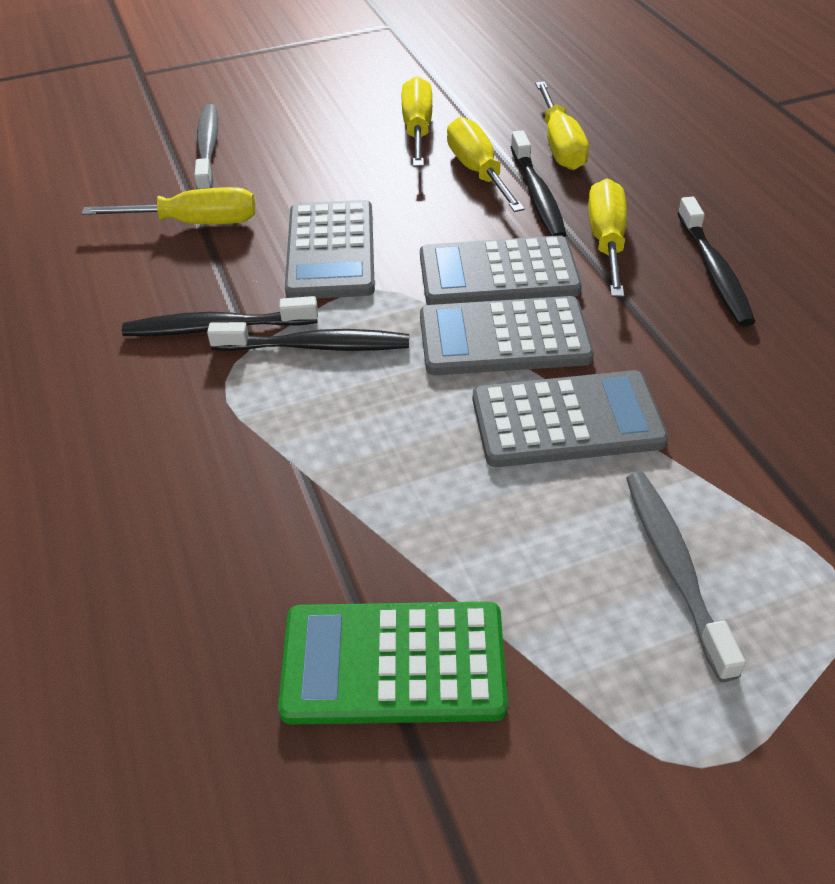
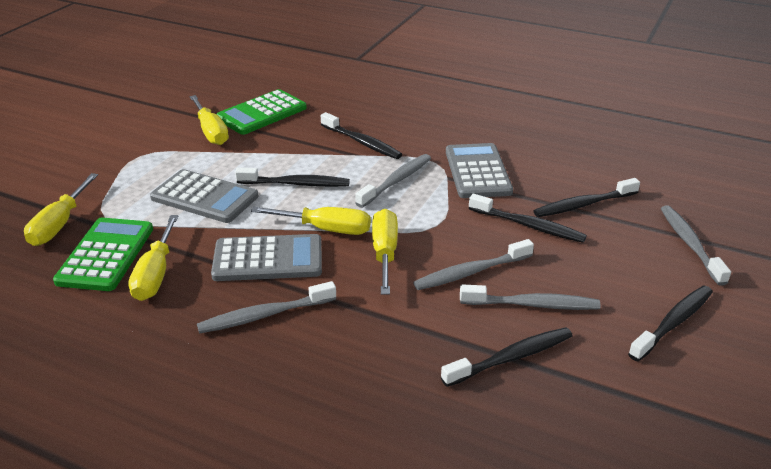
black toothbrush: [122,296,318,336] [207,322,409,351] [511,130,566,237] [677,197,755,327] = 4 -> [235,167,350,187] [321,112,402,159] [441,327,573,387] [469,194,587,243] [534,178,640,217] [628,285,713,362] = 6
green calculator: [278,601,508,725] = 1 -> [53,218,153,291] [216,89,307,135] = 2
grey calculator: [285,200,375,298] [420,235,582,305] [420,296,594,375] [473,370,668,467] = 4 -> [150,169,259,223] [211,234,322,281] [446,143,513,198] = 3
grey toothbrush: [194,104,218,189] [626,472,746,682] = 2 -> [197,281,336,334] [355,154,431,208] [413,239,534,290] [460,284,601,310] [661,205,731,286] = 5

